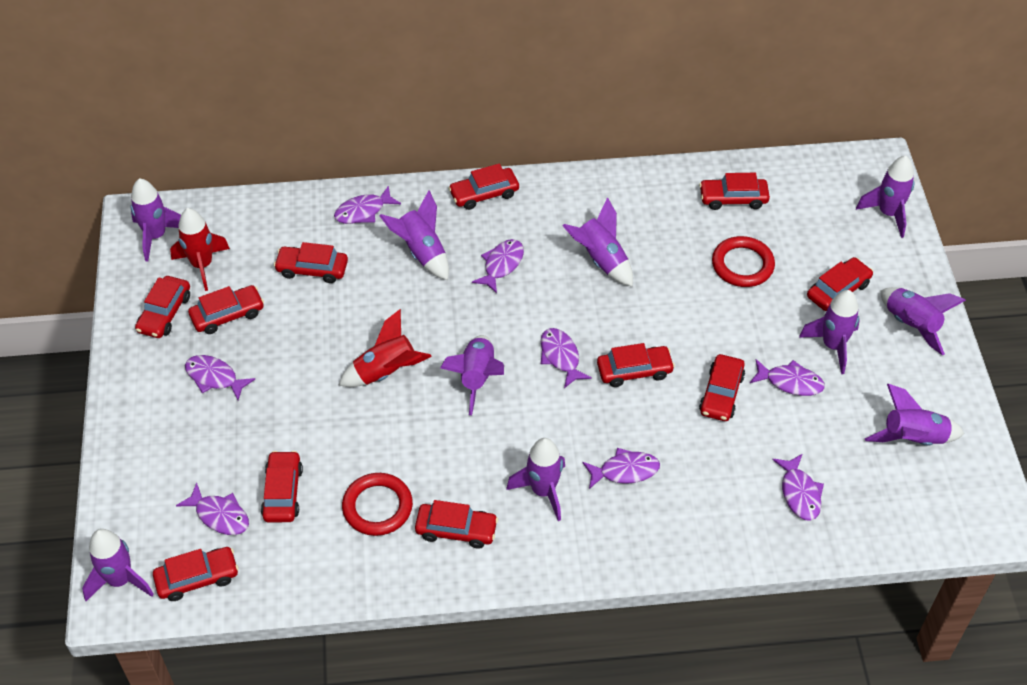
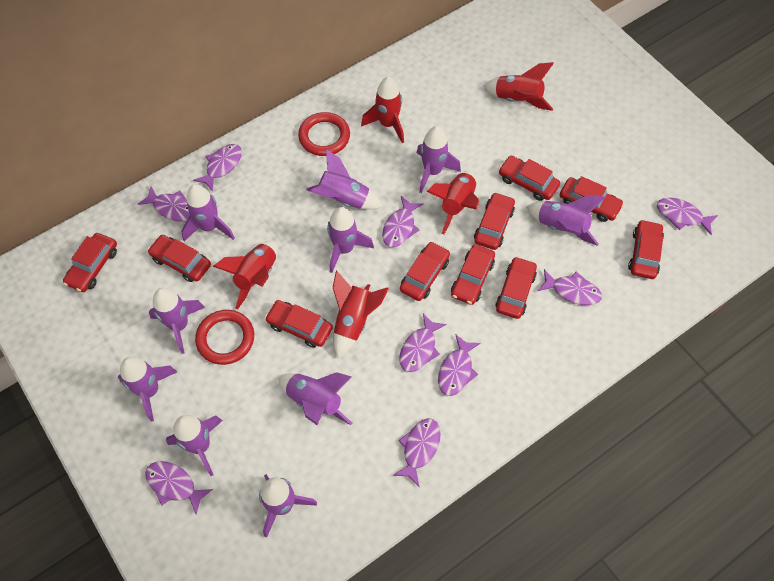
purple fish: [176,483,249,535] [185,355,255,400] [334,186,401,224] [472,239,524,293] [541,328,592,388] [582,448,660,489] [750,359,825,396] [772,454,824,521] = 8 -> [138,187,190,222] [145,461,213,514] [193,144,242,192] [382,196,423,247] [393,418,441,486] [399,313,447,372] [438,334,481,396] [538,269,602,305] [657,198,718,235] = 9
red car: [135,276,190,338] [153,547,239,601] [188,285,264,334] [261,451,303,522] [274,242,348,283] [415,500,498,549] [449,164,519,210] [597,343,675,387] [699,173,770,210] [699,354,745,421] [807,257,873,311] = 11 -> [63,233,117,292] [148,235,211,282] [265,300,333,348] [400,242,450,301] [451,244,495,305] [474,192,515,250] [495,257,537,319] [499,156,560,201] [560,176,624,222] [628,219,664,279] = 10
red rocket: [170,208,230,291] [339,309,432,387] = 2 -> [213,241,278,310] [333,270,389,358] [361,77,404,143] [426,171,479,235] [483,62,554,111] = 5

